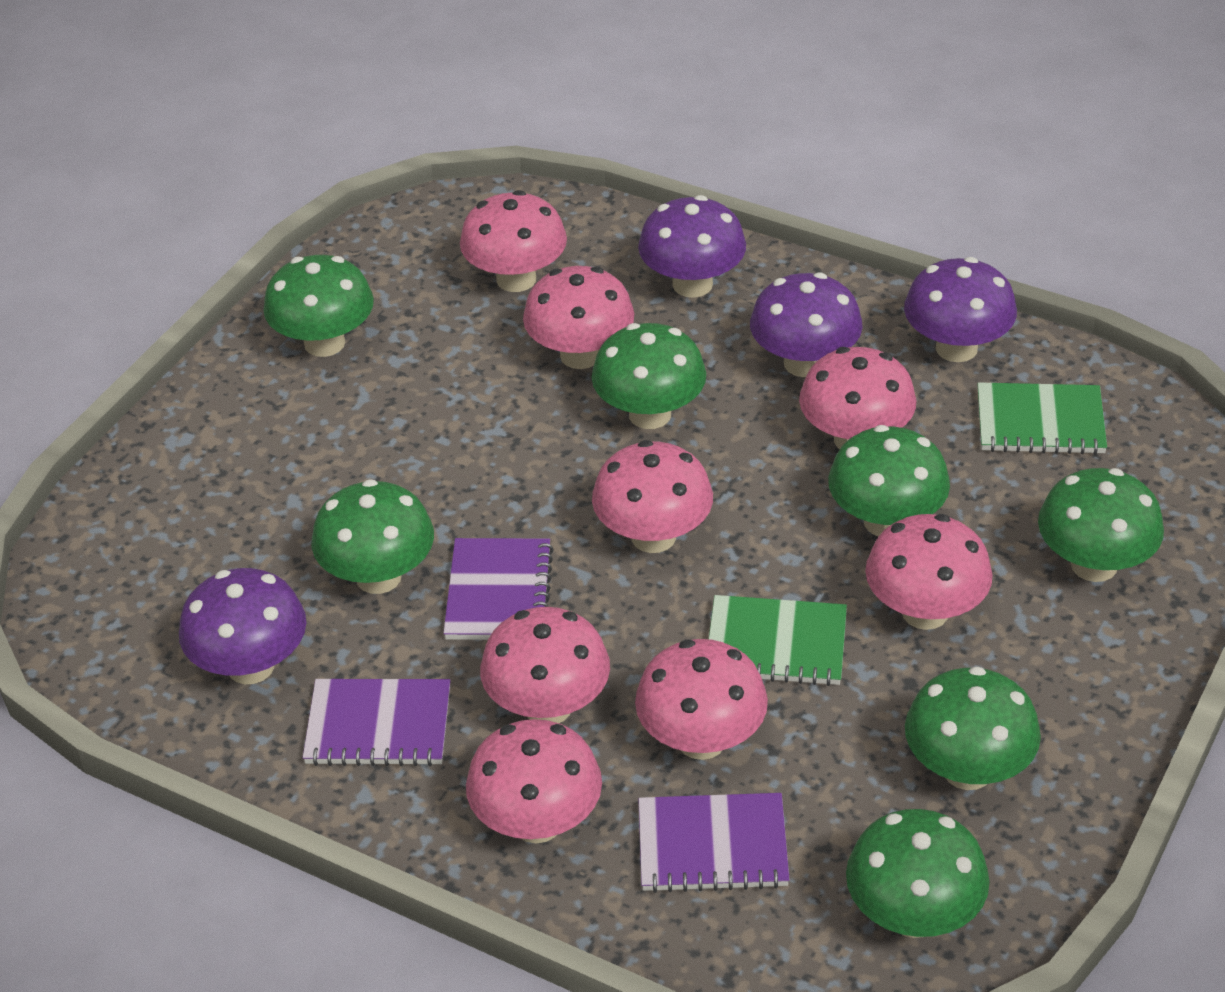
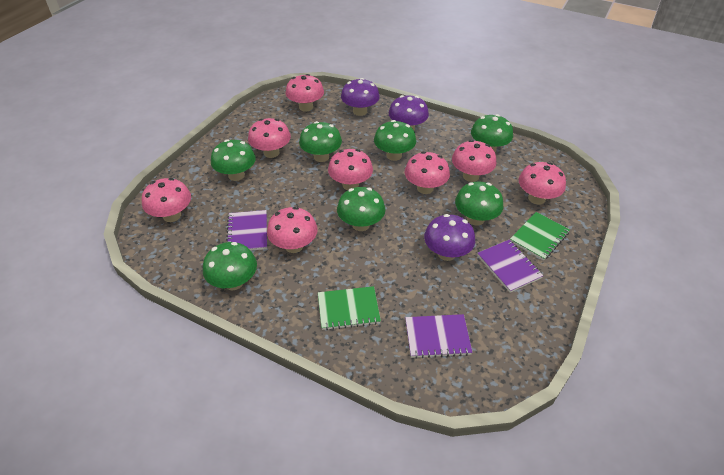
purple mushroom: [179,568,306,684] [638,195,746,298] [750,272,863,377] [904,257,1017,362] = 4 -> [341,78,380,116] [389,95,429,131] [424,214,475,261] = 3

